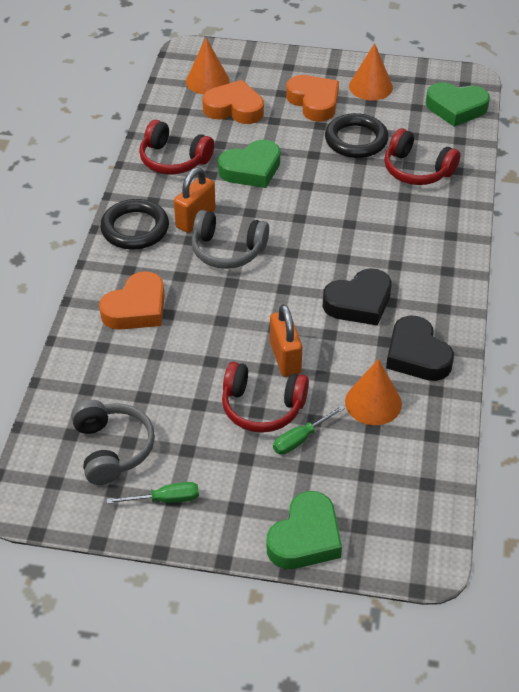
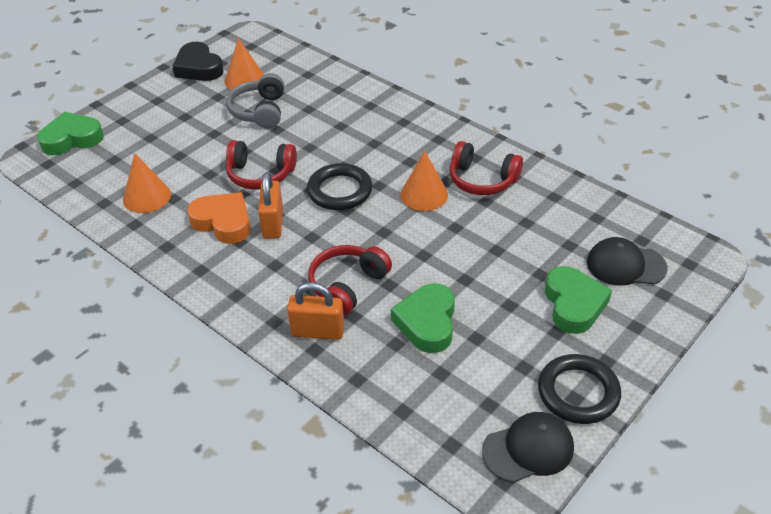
black cap: none = 0 -> [482,412,574,483] [587,237,668,286] = 2
black heart: [323,268,392,326] [386,315,454,381] = 2 -> [172,42,224,81] = 1
green screwdriver: [107,482,199,504] [273,405,345,455] = 2 -> none = 0
grey headphones: [71,400,155,485] [192,210,269,269] = 2 -> [226,73,284,129] = 1
orange heart: [99,271,165,330] [202,80,264,124] [286,75,339,122] = 3 -> [187,192,251,244] = 1

